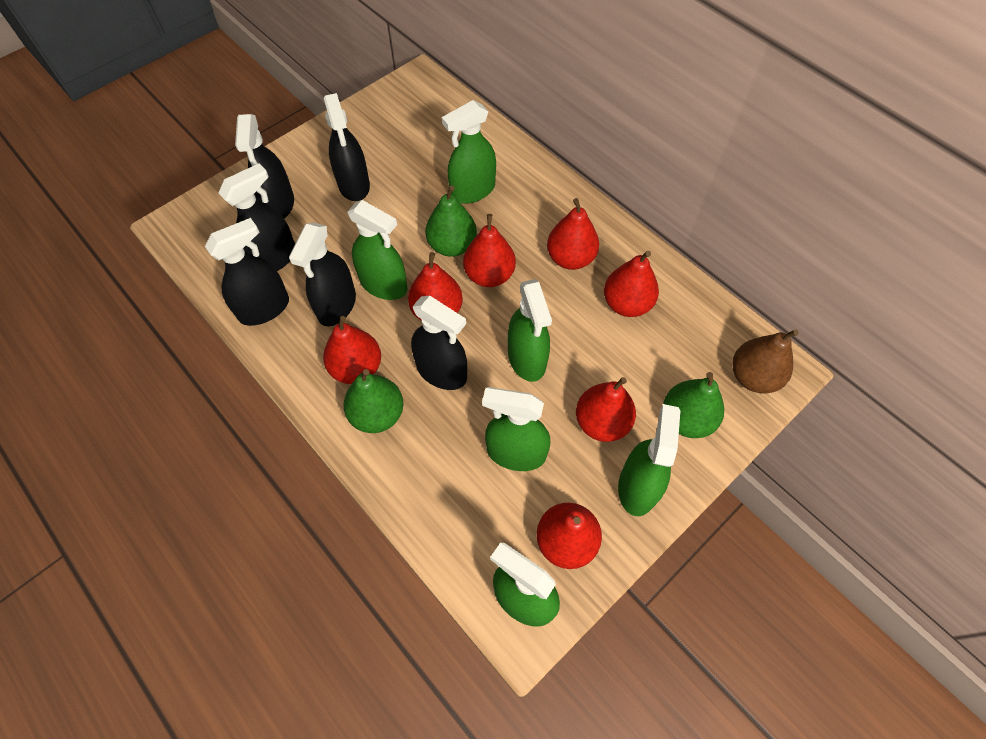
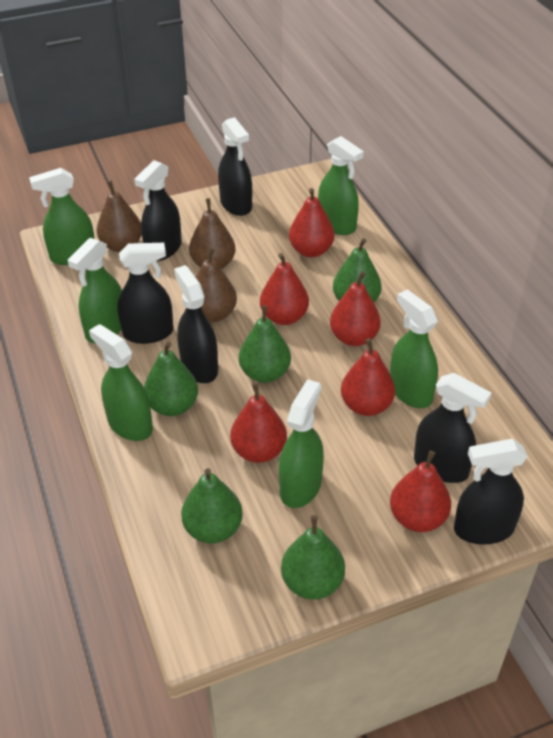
brown pear: [732,329,798,394] = 1 -> [97,180,142,252] [189,198,235,269] [196,248,237,322] = 3
green pear: [344,369,403,433] [425,185,477,257] [663,372,724,438] = 3 -> [144,342,198,416] [181,468,243,543] [239,305,291,383] [281,515,345,599] [333,238,382,302] = 5
red pear: [323,316,381,384] [408,252,463,321] [463,214,516,287] [537,503,602,569] [547,198,599,270] [576,377,636,442] [604,251,659,317] = 7 -> [230,383,287,463] [260,253,309,325] [289,188,334,257] [330,271,381,346] [341,338,395,416] [390,450,451,532] = 6

